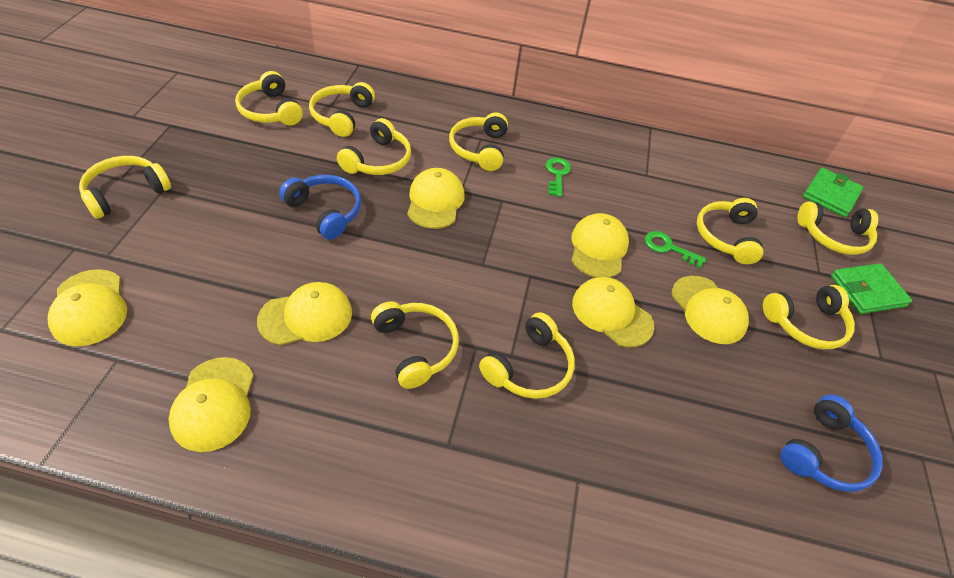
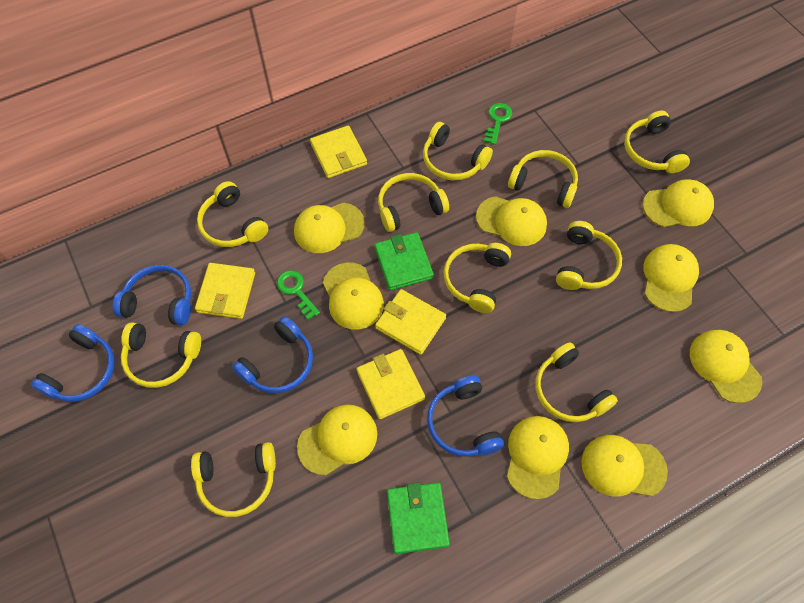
blue headphones: [279,175,361,240] [780,394,883,492] = 2 -> [31,324,115,402] [113,265,191,325] [232,316,313,393] [427,375,504,457] = 4
yellow cap: [48,269,127,346] [169,357,254,452] [257,282,352,346] [407,168,464,229] [571,213,629,278] [572,277,654,348] [672,276,749,344] = 7 -> [294,203,365,253] [297,404,377,475] [323,263,384,330] [476,196,547,246] [507,416,569,499] [581,435,668,496] [643,179,714,227] [643,244,699,312] [690,330,762,403] = 9
yellow wallet: none = 0 -> [195,263,255,319] [310,126,367,178] [357,349,425,419] [375,289,446,355] = 4

